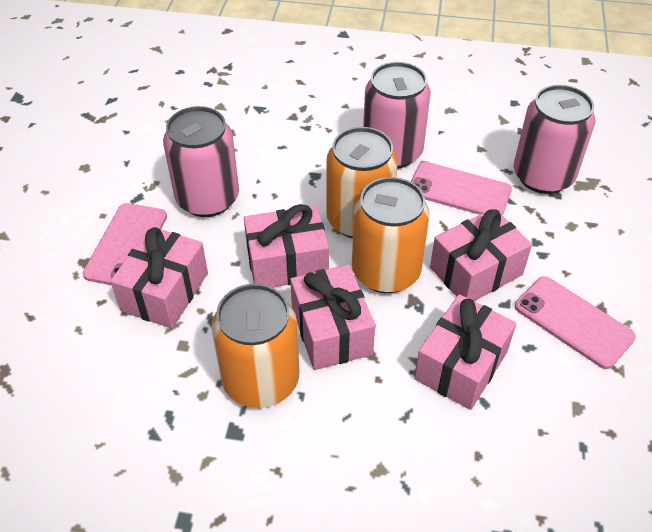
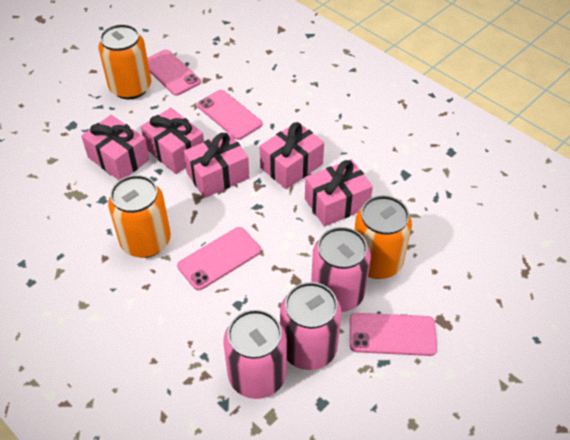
pink phone: [83,203,167,285] [411,162,512,216] [515,276,636,369] = 3 -> [147,49,201,96] [177,227,261,290] [197,90,262,140] [350,313,437,356] = 4

